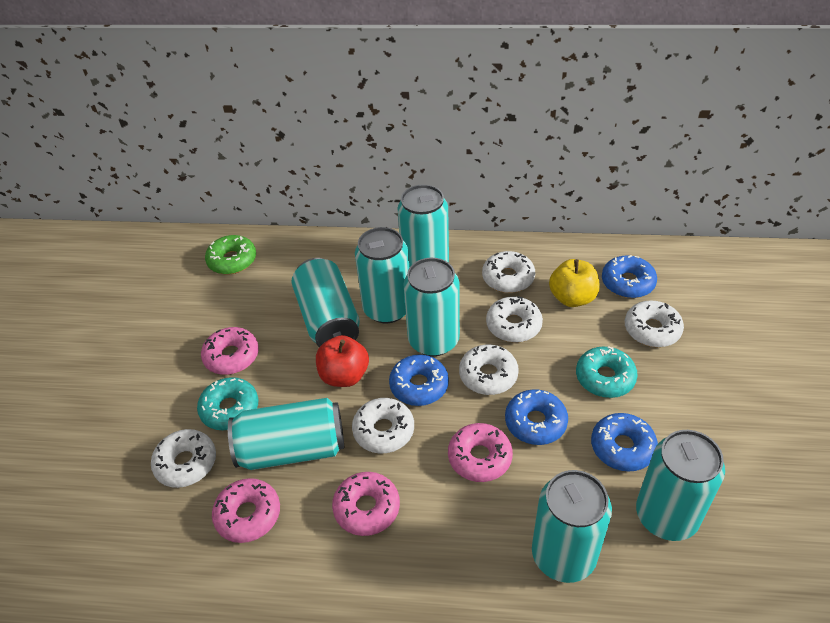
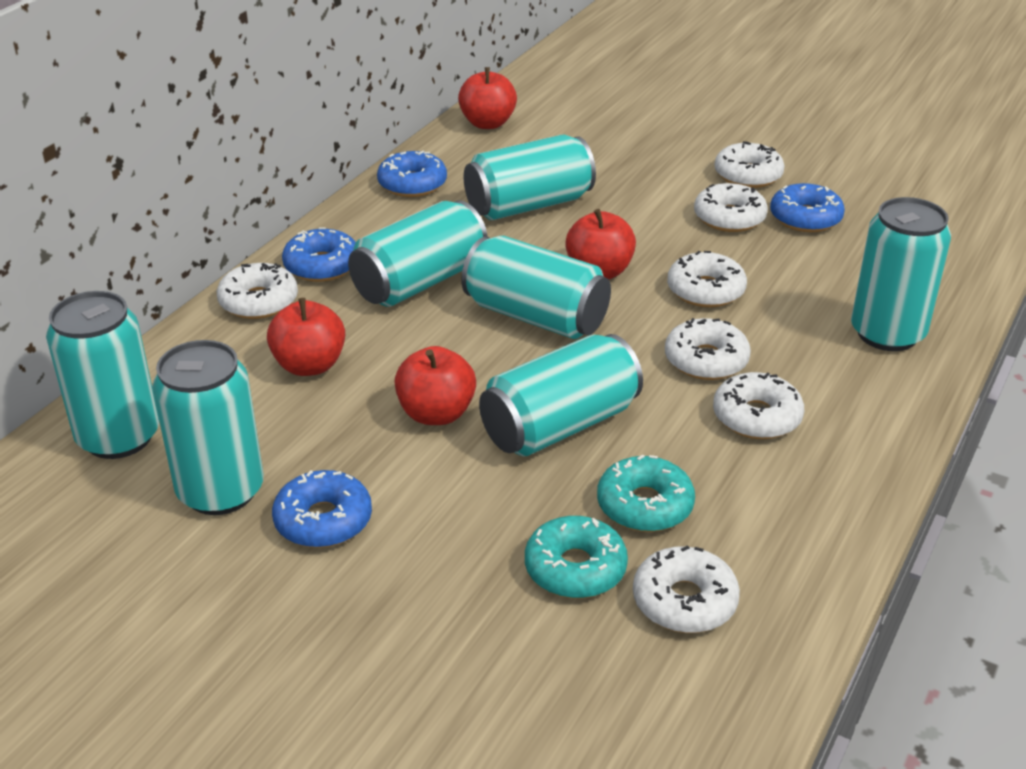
green donut: [205,235,256,274] = 1 -> none = 0
pink donut: [201,327,259,375] [212,478,280,543] [332,472,400,536] [448,423,513,482] = 4 -> none = 0
red apple: [316,335,369,387] = 1 -> [267,298,345,376] [394,346,476,425] [458,67,517,129] [565,209,636,279] = 4
white donut: [151,429,216,488] [352,398,414,453] [459,345,519,395] [482,251,535,293] [486,296,543,343] [625,300,684,347] = 6 -> [217,263,298,319] [633,545,740,633] [665,318,751,380] [667,251,747,307] [694,183,768,232] [713,372,804,439] [715,141,785,188] = 7
yellow apple: [549,259,600,307] = 1 -> none = 0

